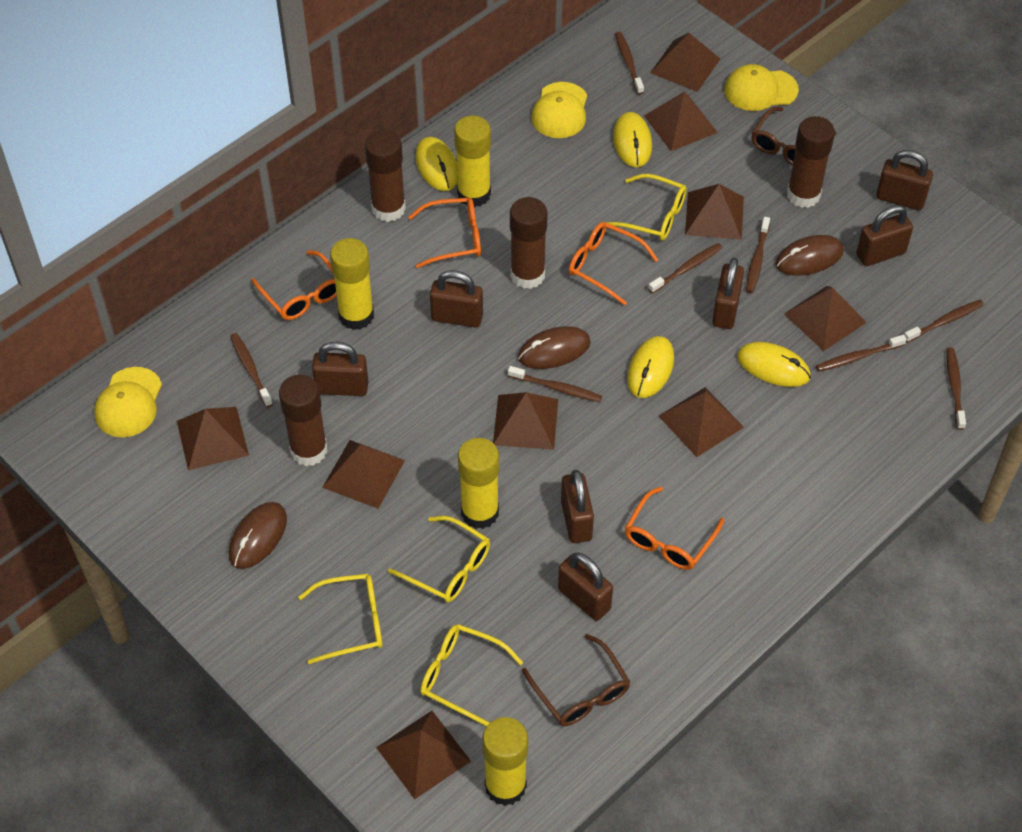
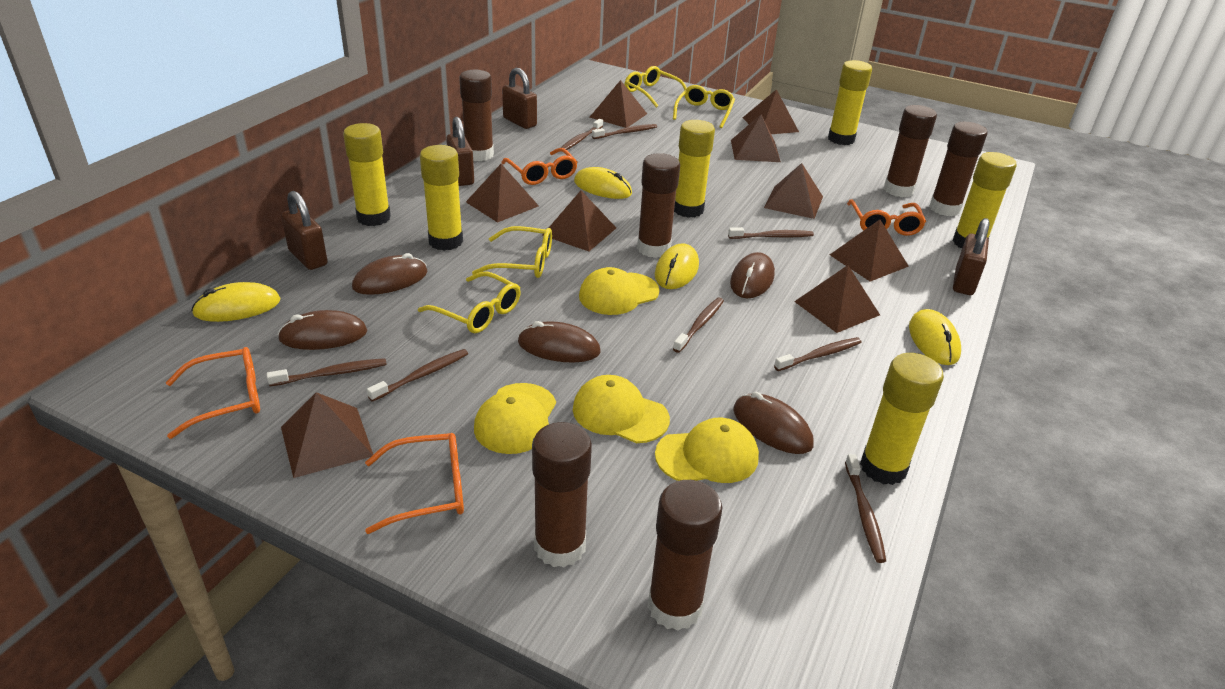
brown glasses: [522,634,630,726] [751,107,836,166] = 2 -> none = 0
brown glue stick: [279,375,327,466] [365,130,406,222] [510,197,548,289] [787,116,835,208] = 4 -> [459,70,494,161] [532,422,592,567] [637,153,680,258] [648,480,722,631] [884,105,937,197] [929,122,988,216] = 6
brown mouse: [229,502,287,569] [518,326,591,369] [775,235,844,276] = 3 -> [277,310,367,350] [352,253,427,295] [518,321,600,363] [730,252,775,298] [733,392,814,454] = 5
brown padlock: [312,342,368,396] [430,270,483,328] [558,552,613,621] [561,470,594,543] [712,258,744,329] [856,205,913,266] [876,150,933,210] = 7 -> [281,191,328,270] [446,117,474,186] [502,68,537,129] [953,218,989,295] = 4
yellow cap: [94,367,162,437] [531,82,587,138] [724,64,799,111] = 3 -> [474,383,556,454] [573,375,670,443] [579,267,659,315] [655,418,759,483] = 4
yellow glue stick: [330,238,374,330] [454,116,491,207] [458,438,499,529] [482,717,528,806] = 4 -> [343,123,391,226] [420,145,463,251] [674,120,715,218] [828,60,872,145] [860,353,944,485] [953,152,1016,248] = 6

